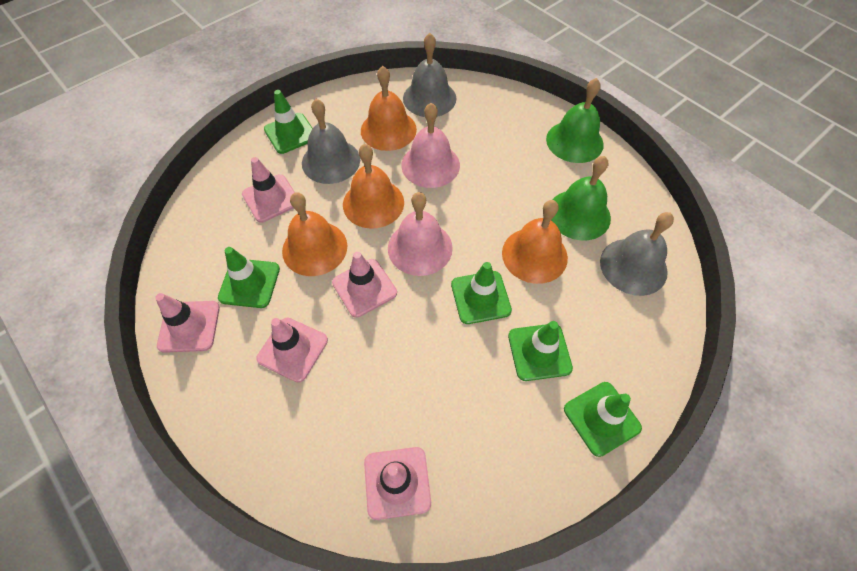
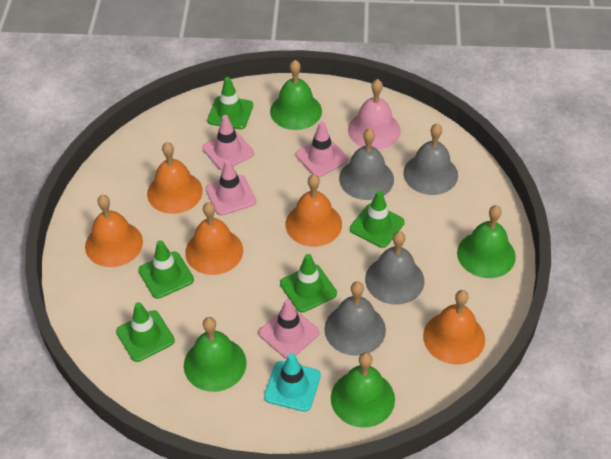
green bell: [546,78,604,163] [551,156,611,240] = 2 -> [184,317,247,392] [270,60,322,130] [331,352,395,428] [457,205,516,278] = 4
grey bell: [302,99,360,184] [403,33,456,117] [600,212,674,296] = 3 -> [324,282,386,356] [339,128,394,200] [365,231,424,305] [403,123,458,195] = 4
orange bell: [282,192,347,276] [343,144,404,229] [361,66,417,151] [502,200,568,284] = 4 -> [85,195,143,267] [147,142,203,214] [185,202,243,275] [285,174,342,247] [423,290,485,364] = 5
pink bell: [388,192,453,276] [401,103,460,188] = 2 -> [348,79,401,150] = 1
pink traffic cone: [155,293,220,353] [242,157,295,223] [256,318,328,382] [332,252,397,318] [364,447,431,520] = 5 -> [202,115,254,170] [206,160,256,216] [259,299,319,359] [296,122,348,177] = 4
turquoise traffic cone: none = 0 -> [264,353,321,412] = 1

